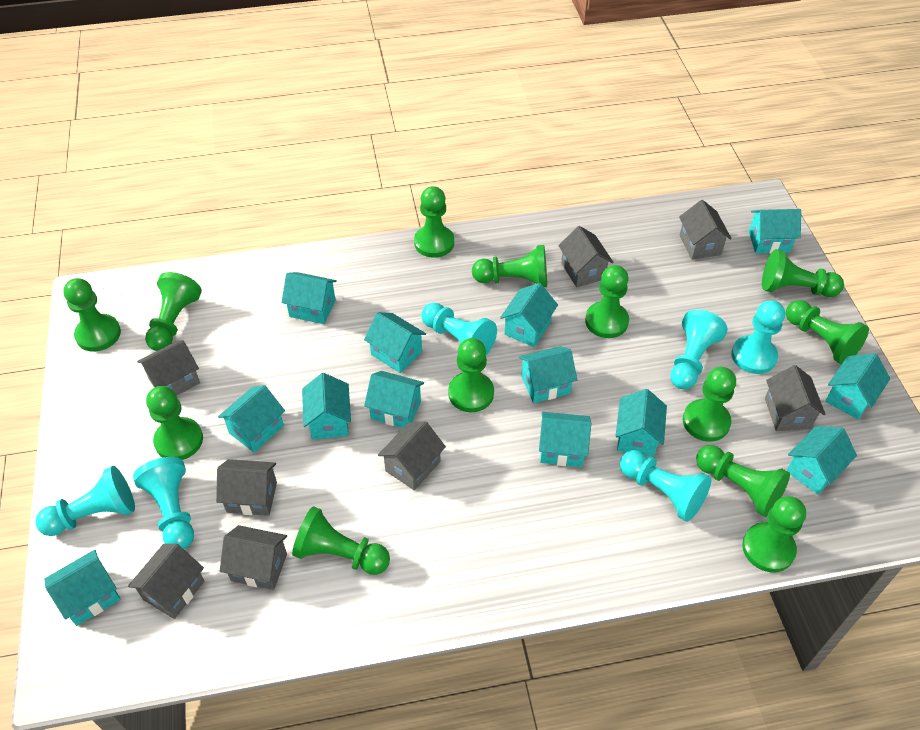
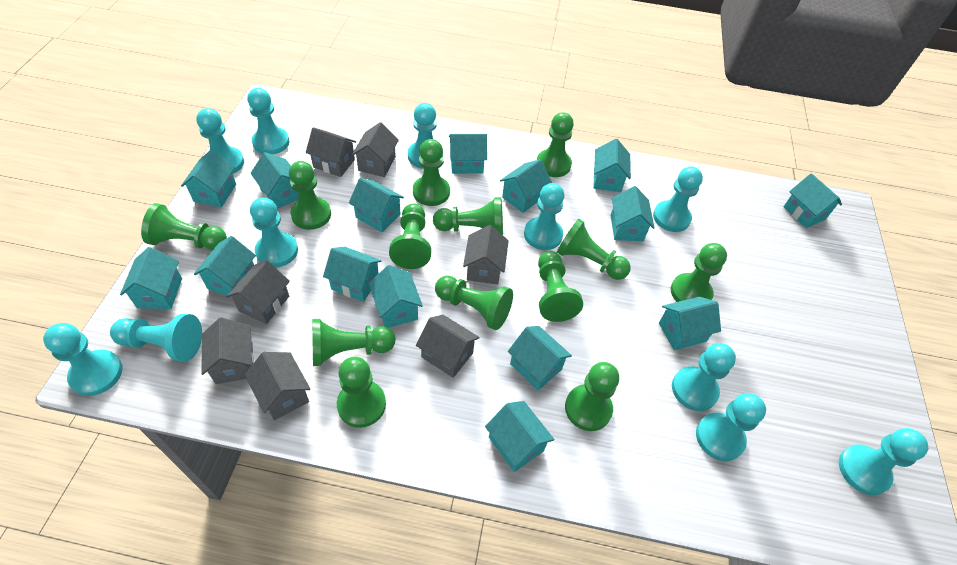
grey house: [128,544,204,619] [137,340,200,396] [216,459,277,516] [220,525,287,590] [378,421,446,491] [558,226,613,288] [679,200,732,260] [765,365,826,431] = 8 -> [201,317,254,384] [226,260,290,324] [245,352,310,420] [306,127,356,177] [352,122,399,177] [416,315,480,378] [463,225,509,285] = 7
turquoise house: [44,550,120,626] [218,385,285,452] [281,272,337,324] [302,373,351,440] [364,312,426,373] [364,371,424,428] [500,283,558,347] [519,346,577,403] [539,412,591,467] [616,389,667,457] [748,209,801,253] [786,426,857,495] [825,353,890,419] = 13 -> [120,247,182,309] [181,150,236,207] [194,236,256,297] [250,152,298,209] [323,247,382,302] [349,178,404,232] [369,265,423,328] [449,134,487,174] [485,401,554,472] [500,159,552,213] [508,326,572,390] [594,139,631,192] [611,186,655,241] [659,297,721,350] [783,173,842,228] = 15
turquoise pawn: [36,466,135,536] [133,457,194,549] [421,303,497,355] [620,450,711,522] [670,310,728,389] [731,300,785,374] = 6 -> [43,323,123,396] [110,314,202,362] [196,108,244,174] [247,88,289,155] [250,198,298,267] [408,103,437,169] [524,183,564,250] [653,167,703,232] [672,343,736,411] [696,393,766,461] [839,428,928,495] = 11

